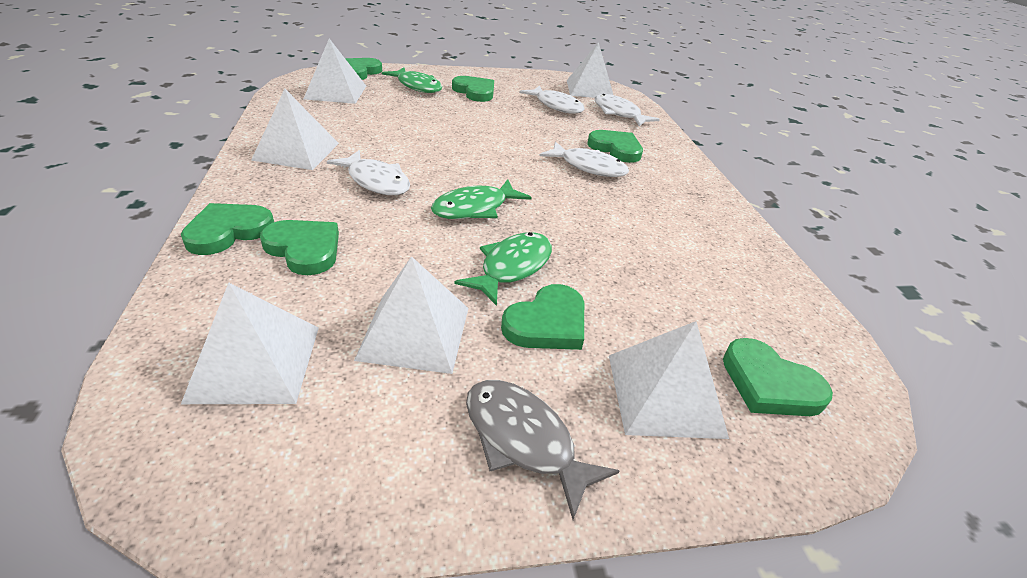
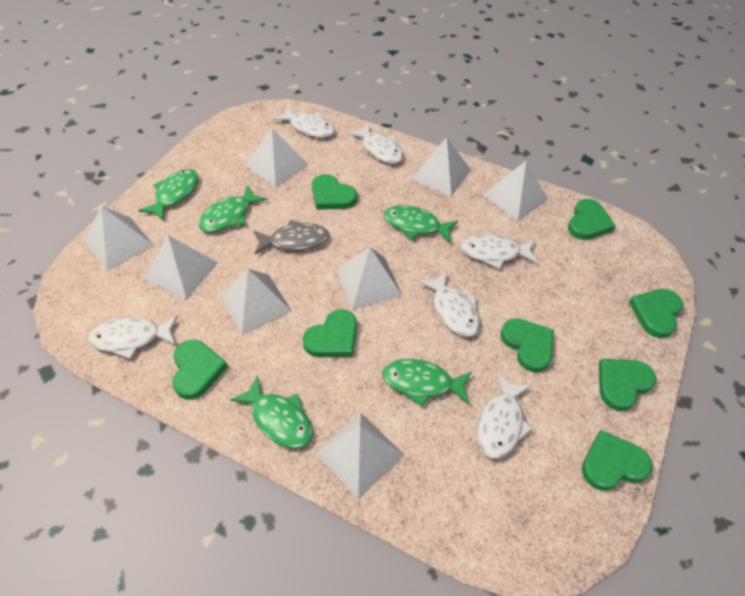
green fish: [382,67,442,93] [431,179,532,219] [455,232,552,306] = 3 -> [138,169,198,221] [199,185,267,232] [230,375,313,448] [382,359,472,407] [384,205,458,243] = 5
green heart: [181,203,274,255] [260,220,339,275] [345,58,382,80] [452,76,494,102] [501,284,584,350] [587,130,643,163] [723,338,833,416] = 7 -> [172,340,228,400] [303,309,357,357] [312,174,357,210] [501,318,554,373] [568,199,616,240] [582,430,652,491] [599,359,656,411] [629,289,683,338] = 8
white fish: [326,150,410,195] [520,85,584,114] [540,141,629,177] [595,94,660,126] = 4 -> [88,315,178,359] [273,105,335,138] [348,123,403,164] [418,271,480,337] [460,234,538,269] [477,373,533,459] = 6
white pyramid: [181,282,319,404] [251,89,339,170] [304,39,366,104] [354,256,468,374] [567,42,613,98] [609,321,729,439] = 6 -> [84,206,154,271] [144,235,218,299] [220,269,292,335] [245,128,309,187] [315,413,404,499] [336,247,402,309] [411,137,471,197] [483,161,548,221] = 8

